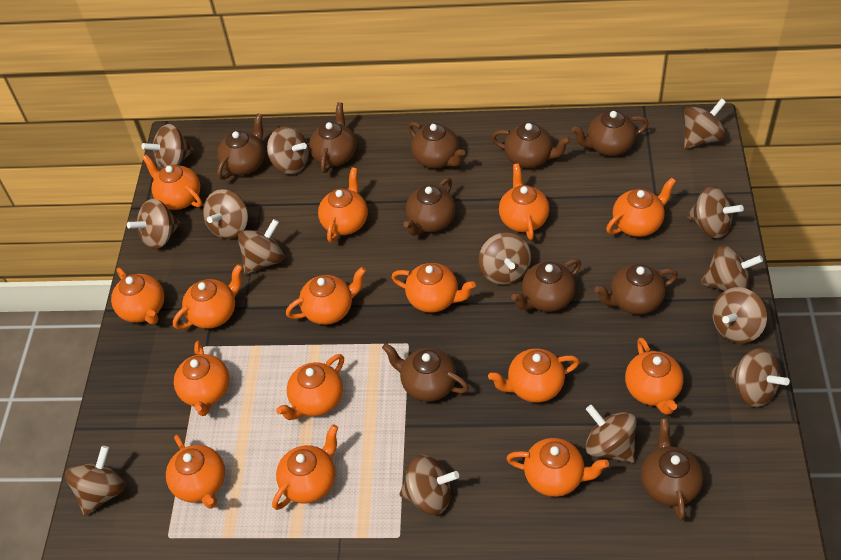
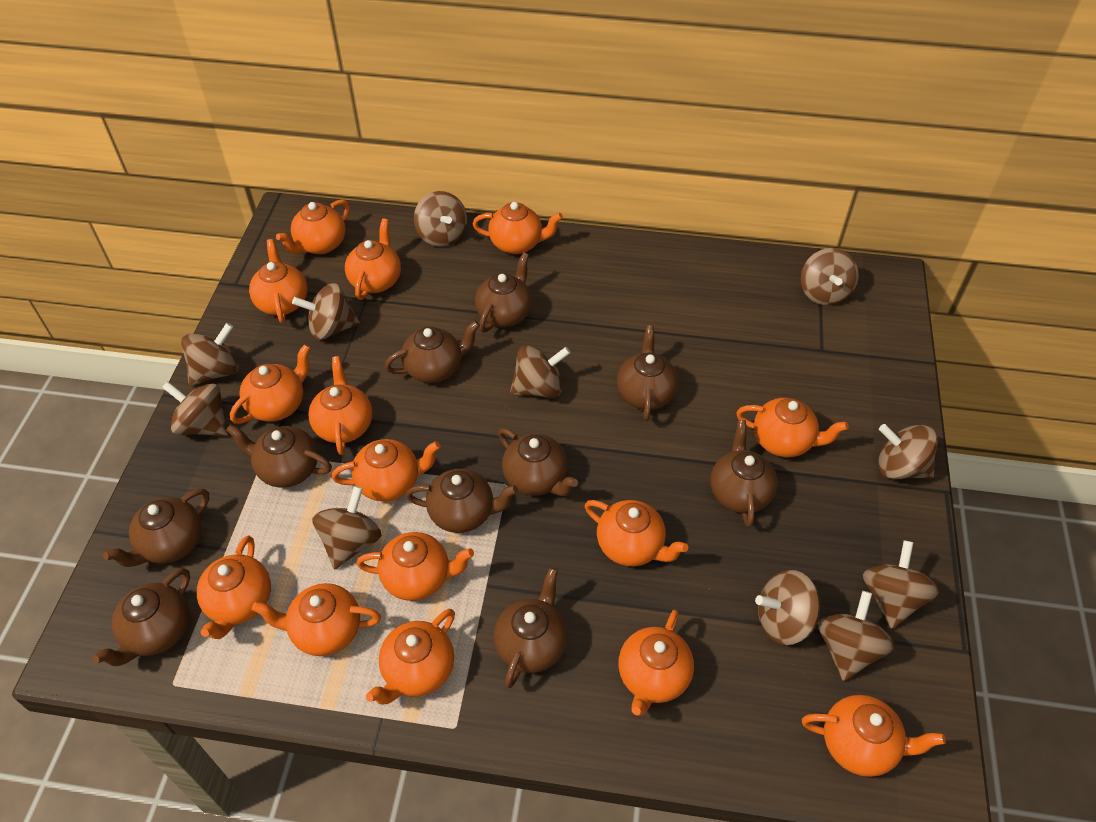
brown spinning top: [65,446,126,516] [127,199,181,249] [141,124,194,170] [203,189,248,239] [238,219,284,274] [267,126,309,174] [399,454,459,515] [479,233,531,285] [585,405,637,463] [684,98,726,149] [687,186,744,238] [701,245,763,291] [712,287,767,344] [729,348,790,407] = 14 -> [162,381,228,436] [181,323,239,386] [292,283,360,340] [312,486,381,569] [414,191,467,247] [510,345,571,398] [755,570,820,645] [801,248,859,305] [818,591,895,681] [863,540,939,629] [878,424,938,479] = 11

